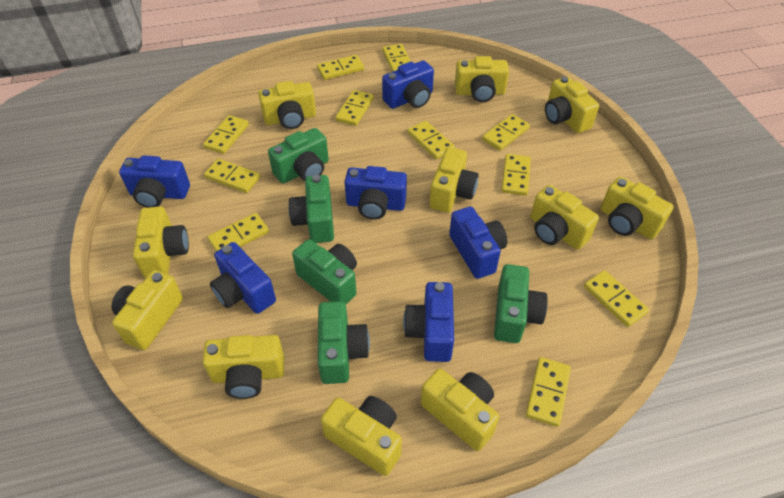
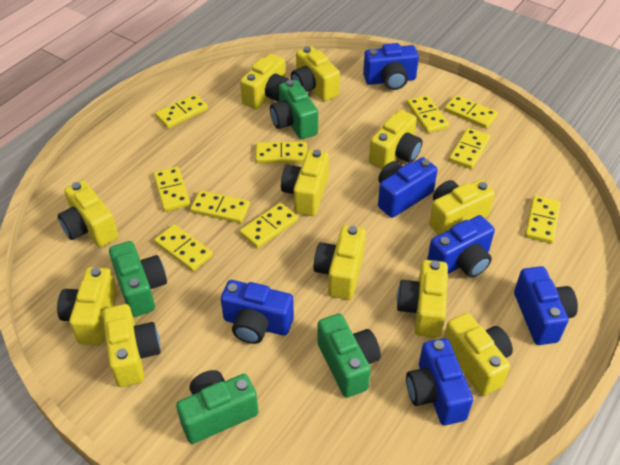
green camera: [268,128,329,184] [288,175,334,243] [292,239,357,304] [318,301,370,384] [494,264,548,343] = 5 -> [109,241,167,317] [176,370,258,444] [270,80,318,139] [317,313,381,398] = 4
yellow domino: [203,115,249,154] [204,159,260,193] [207,213,269,252] [317,55,364,80] [335,90,374,126] [382,44,411,72] [408,121,455,159] [482,114,530,151] [501,154,531,196] [526,357,571,427] [584,270,649,327] = 11 -> [153,167,190,212] [154,224,213,272] [155,94,208,128] [190,190,250,223] [240,203,298,248] [255,142,307,163] [407,95,449,133] [444,95,498,129] [449,128,490,169] [525,195,561,244] = 10

